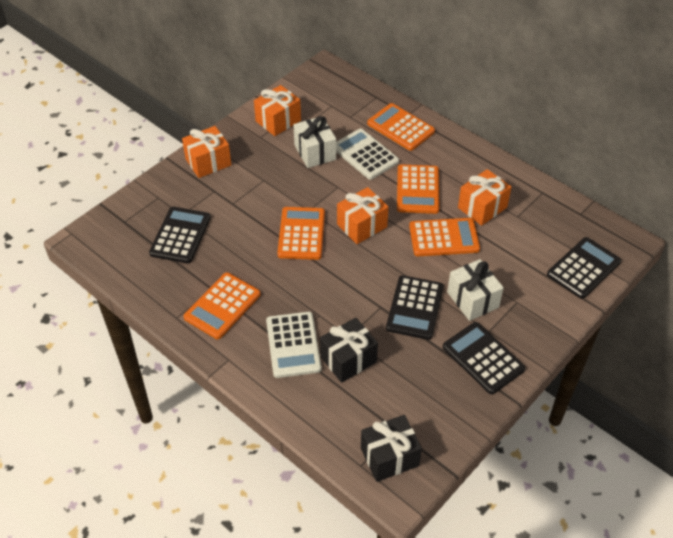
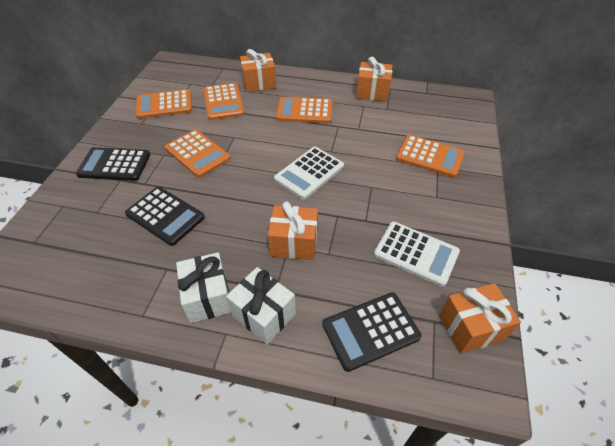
black calculator: [149,207,211,263] [386,275,443,340] [443,322,525,394] [547,237,621,299] = 4 -> [76,147,150,181] [125,187,205,246] [322,292,422,372] = 3
black gift: [320,318,378,383] [361,415,422,482] = 2 -> none = 0

